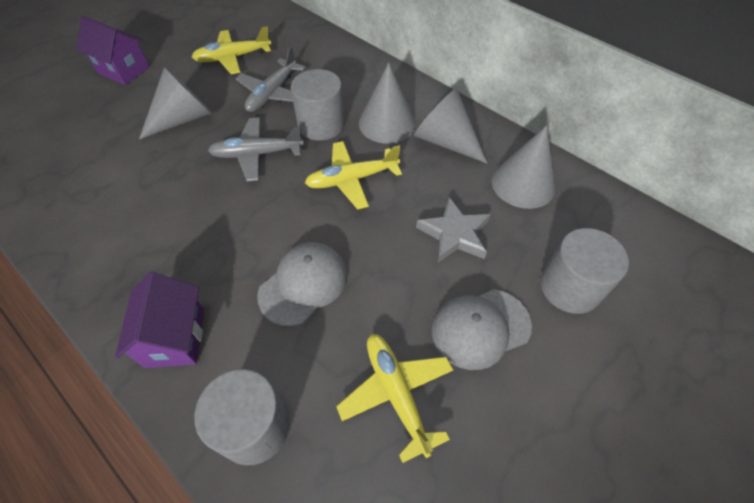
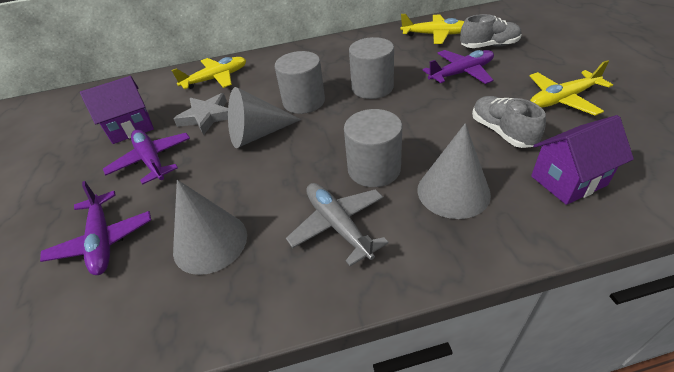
grey cap: [257,242,348,326] [432,289,532,370] = 2 -> none = 0
grey cone: [139,66,212,140] [359,63,416,144] [414,88,487,163] [492,125,556,209] = 4 -> [173,180,247,275] [228,87,301,148] [417,123,491,219] = 3
grey plane: [208,117,304,182] [235,46,306,112] = 2 -> [286,183,389,266] = 1
grey shoe: none = 0 -> [460,14,522,48] [472,96,546,148] = 2
purple plane: none = 0 -> [40,181,151,275] [103,130,190,185] [423,50,494,84] = 3

